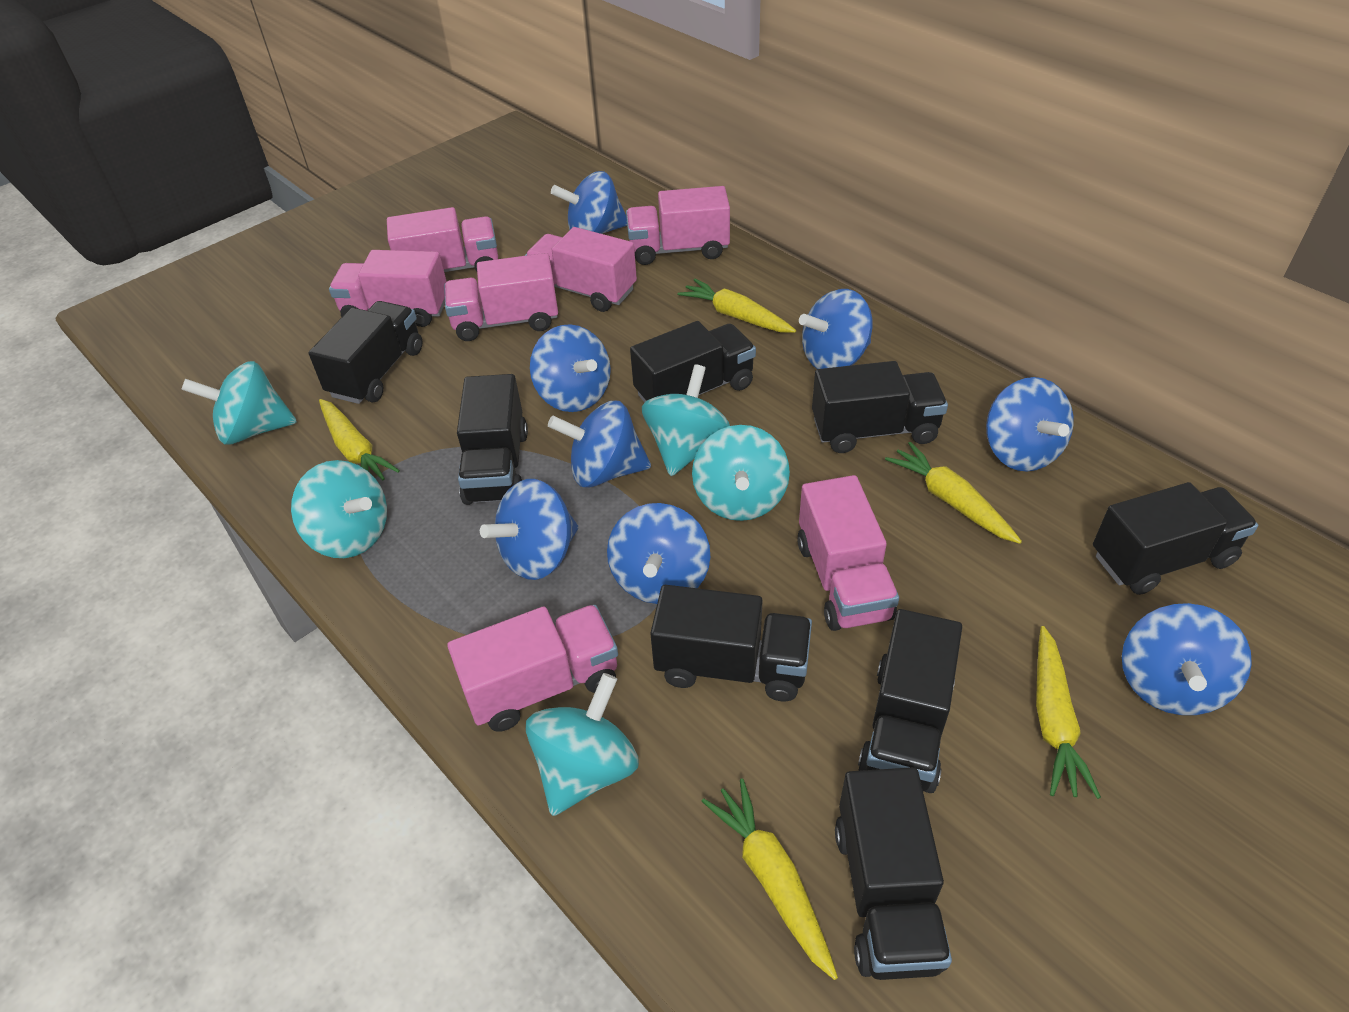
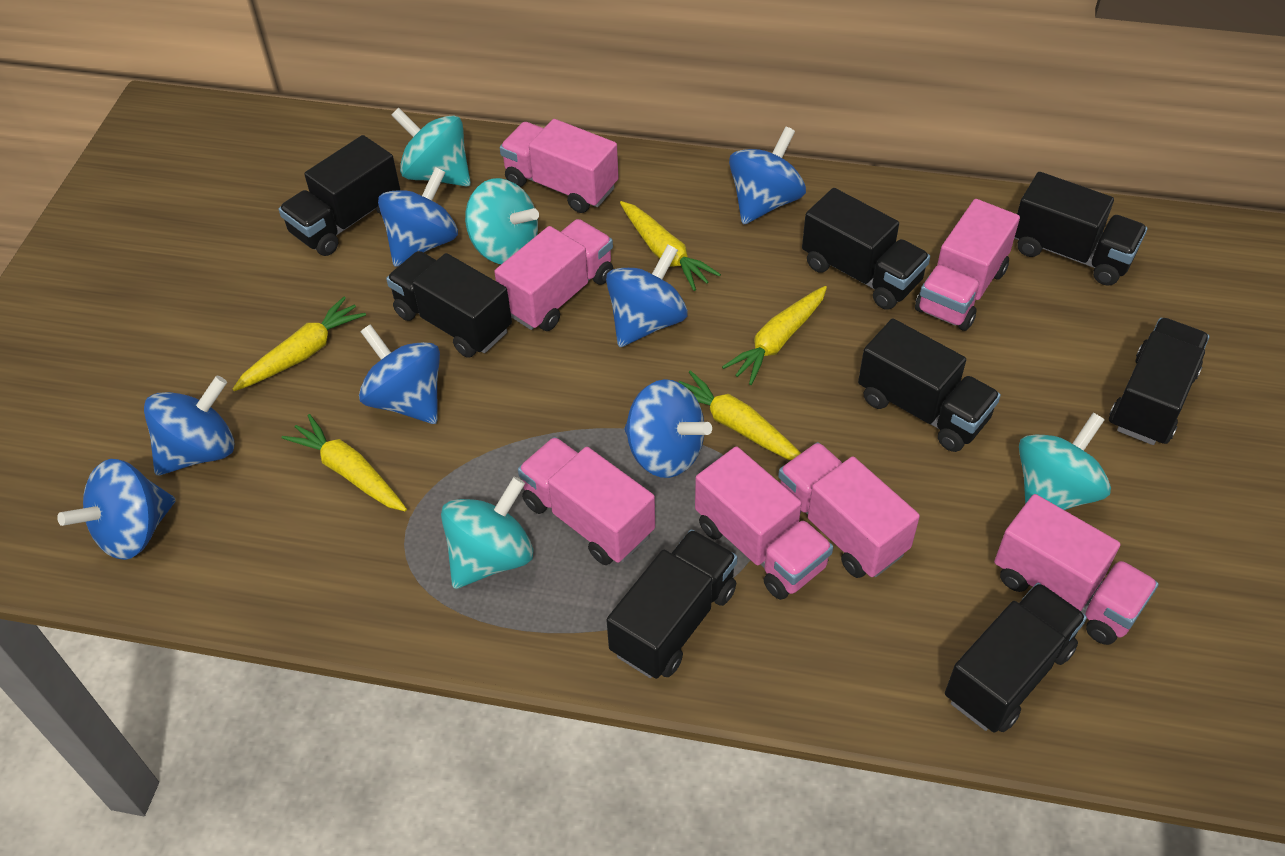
blue spinning top: [480,479,579,580] [530,324,611,412] [548,401,651,488] [551,171,627,234] [607,503,710,604] [799,289,873,369] [986,377,1074,472] [1122,603,1252,715] = 8 -> [57,459,175,560] [144,376,235,476] [359,324,440,424] [378,167,458,267] [606,245,688,347] [624,379,712,478] [729,127,806,224] = 7
turquoise spinning top: [181,361,297,444] [291,460,387,558] [526,673,639,816] [642,364,730,476] [692,425,790,521] = 5 -> [392,108,471,187] [441,477,534,589] [465,178,539,264] [1019,413,1111,510] = 4

